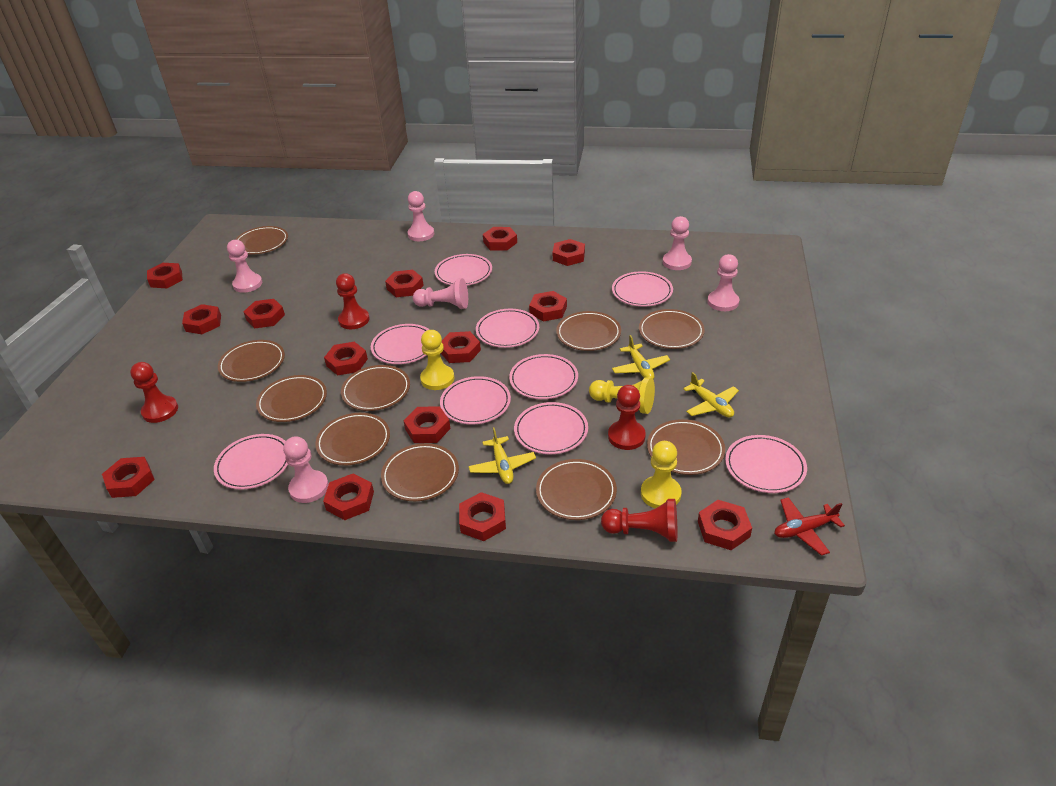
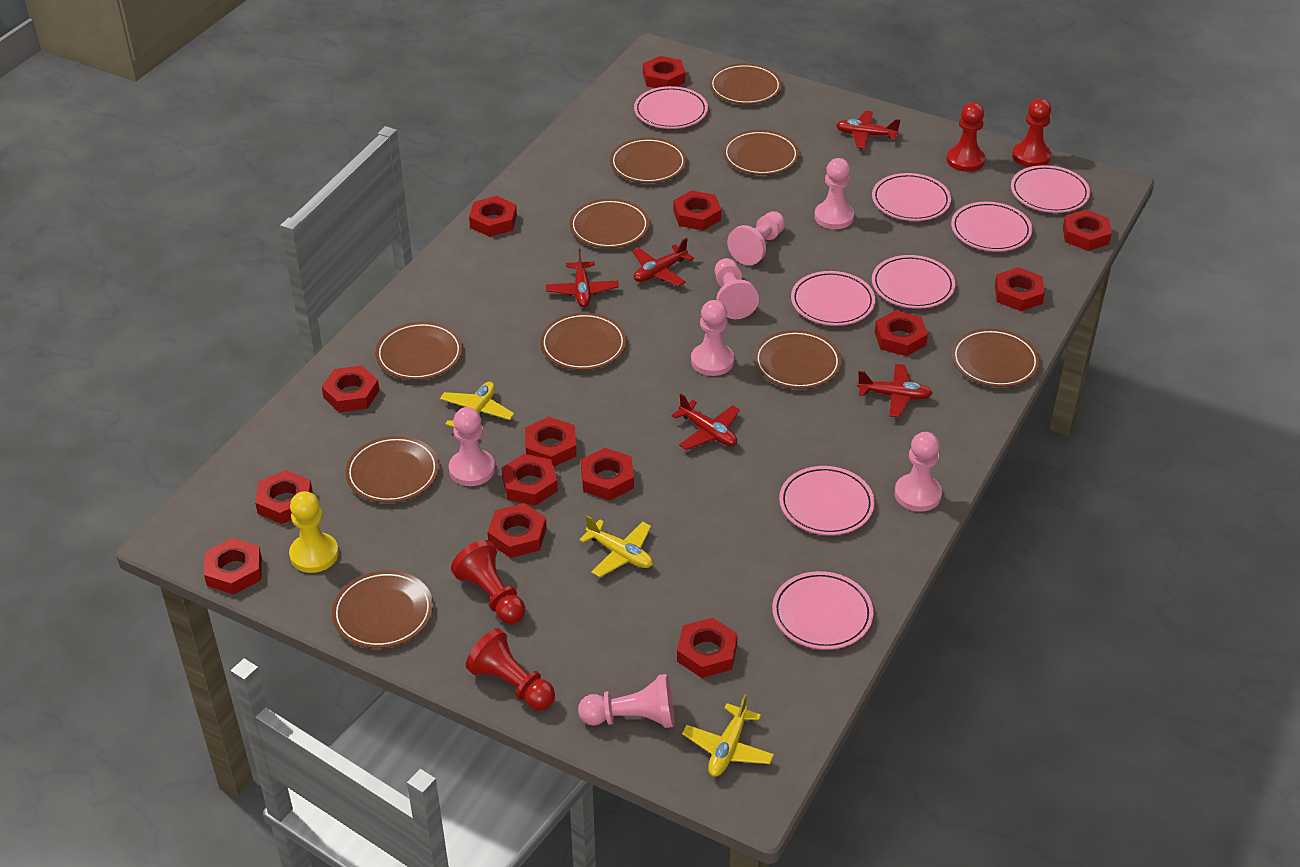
pink pawn: [227,240,262,293] [283,436,329,503] [407,191,434,241] [413,278,468,309] [663,216,692,270] [708,254,739,311] = 6 -> [449,407,495,486] [578,674,674,728] [691,300,734,376] [715,258,759,319] [727,211,785,265] [814,158,854,229] [894,432,942,512] = 7
pink plate: [214,434,288,489] [371,324,430,364] [435,254,492,286] [440,376,511,424] [476,309,539,348] [509,354,578,399] [514,402,588,454] [612,271,673,306] [725,435,807,493] = 9 -> [634,86,708,129] [772,571,874,650] [779,466,875,535] [791,271,875,326] [872,173,951,221] [872,255,955,309] [951,202,1032,252] [1011,165,1090,213] = 8
red plane: [774,497,845,556] = 1 -> [546,249,619,307] [632,238,694,286] [672,394,740,450] [836,111,900,149] [857,364,933,418] = 5
yellow pawn: [420,330,454,390] [589,377,655,414] [641,441,682,509] = 3 -> [289,491,339,573] = 1

